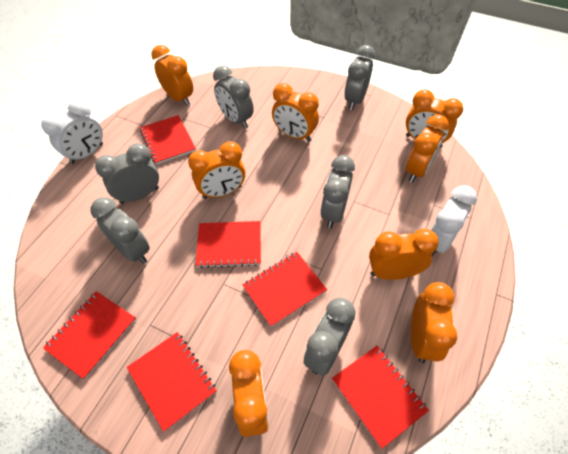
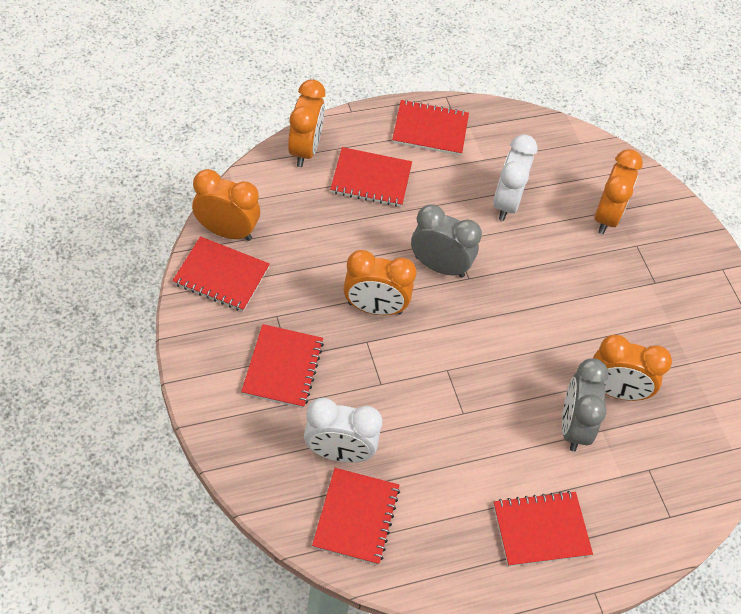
grey clock: [90,197,150,264] [95,143,159,204] [213,65,254,129] [304,298,356,376] [320,155,355,229] [344,45,375,110] = 6 -> [411,204,482,278] [562,358,609,452] = 2
orange clock: [151,45,193,106] [188,141,245,199] [229,350,269,437] [272,83,319,142] [369,229,439,280] [406,90,463,148] [406,114,449,183] [411,282,457,363] = 8 -> [192,169,260,241] [288,79,325,167] [343,250,416,315] [593,335,672,401] [594,149,643,234] = 5

